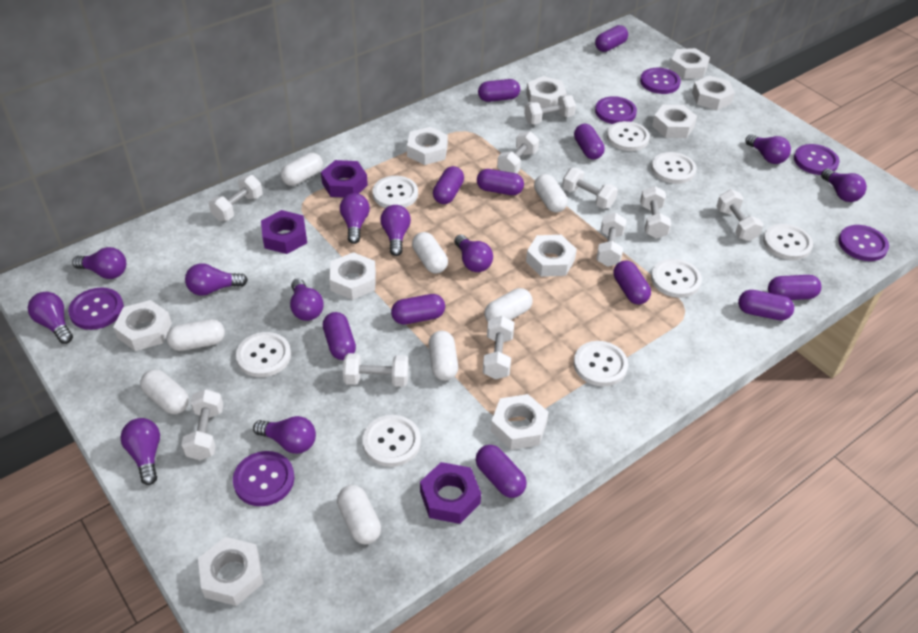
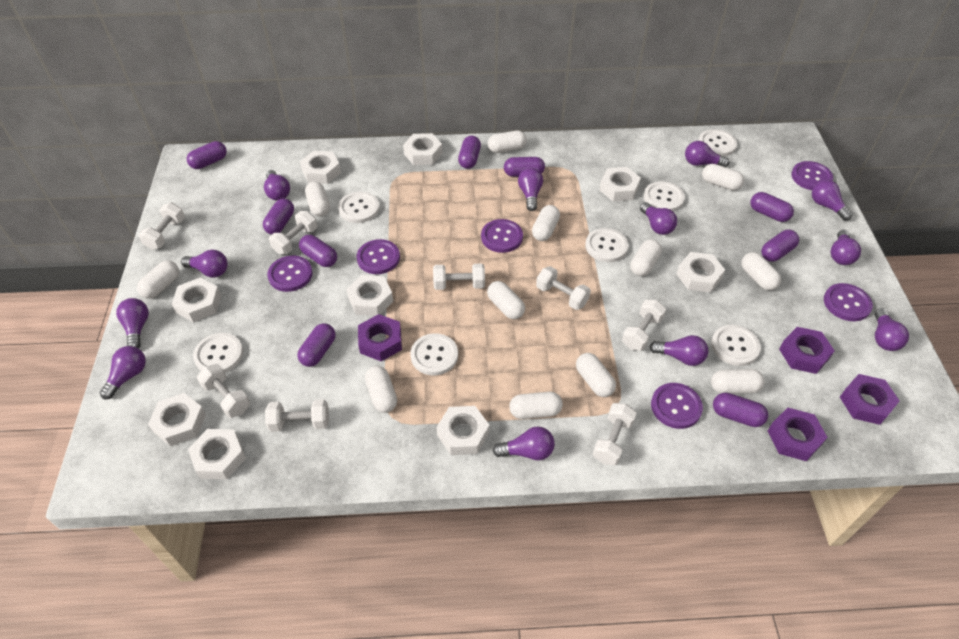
purple capsule: [323,312,356,360] [391,294,445,325] [433,166,464,204] [476,445,527,498] [477,169,524,195] [478,79,520,102] [574,124,605,160] [595,25,628,52] [614,260,651,304] [738,290,794,320] [768,275,821,300] = 11 -> [187,141,227,169] [263,198,294,234] [297,323,336,367] [299,235,337,267] [458,136,481,169] [504,157,545,177] [713,393,768,427] [750,192,794,222] [761,230,799,262] = 9
purple light bulb: [28,292,73,344] [72,247,126,279] [120,418,160,485] [185,263,248,296] [253,416,316,454] [290,278,324,321] [340,193,370,244] [380,205,411,256] [454,235,493,272] [745,134,791,164] [821,169,867,202] = 11 -> [100,346,146,399] [116,298,149,348] [181,250,228,277] [264,170,290,201] [493,427,555,460] [518,168,543,211] [640,202,677,235] [649,335,708,366] [685,141,730,167] [812,180,853,220] [831,230,861,265] [875,308,909,351] = 12
purple nut: [261,210,307,254] [321,160,368,198] [420,462,481,524] = 3 -> [358,314,402,361] [768,408,828,461] [779,327,834,374] [840,374,900,425] = 4
white button: [236,332,291,377] [362,415,421,467] [372,176,418,208] [574,341,628,386] [607,121,650,151] [651,152,696,184] [651,259,702,298] [763,224,813,260] = 8 -> [193,333,243,372] [338,192,379,223] [410,333,458,375] [585,228,628,262] [644,181,685,211] [698,129,737,156] [711,325,761,366] = 7
white capsule: [140,369,189,414] [166,319,225,351] [280,153,323,186] [337,485,381,544] [412,232,448,274] [429,331,458,381] [484,288,533,321] [534,174,568,213] = 8 -> [137,260,179,299] [305,181,330,217] [365,366,397,413] [487,281,525,319] [488,130,527,153] [509,392,563,419] [532,205,560,241] [576,353,616,397] [630,239,662,276] [702,164,744,191] [711,369,765,394] [741,252,781,290] = 12
white dumbbell: [181,389,223,460] [209,175,263,221] [343,353,409,387] [483,316,515,379] [497,131,539,174] [524,95,576,125] [562,168,618,209] [596,213,627,267] [640,186,671,239] [716,190,763,241] = 10 -> [138,203,185,250] [197,364,250,418] [265,399,329,432] [269,211,318,254] [433,264,485,290] [536,266,591,310] [593,403,637,465] [622,300,666,351] = 8
white nut: [113,300,172,351] [198,537,263,606] [329,252,376,300] [407,127,448,165] [491,394,549,450] [526,76,566,108] [526,235,577,277] [652,105,697,138] [669,48,710,79] [692,76,735,110] = 10 -> [148,393,206,446] [172,278,221,322] [188,429,246,479] [300,151,341,184] [346,275,393,316] [403,133,443,165] [436,406,490,455] [599,167,641,201] [677,252,725,292] = 9

